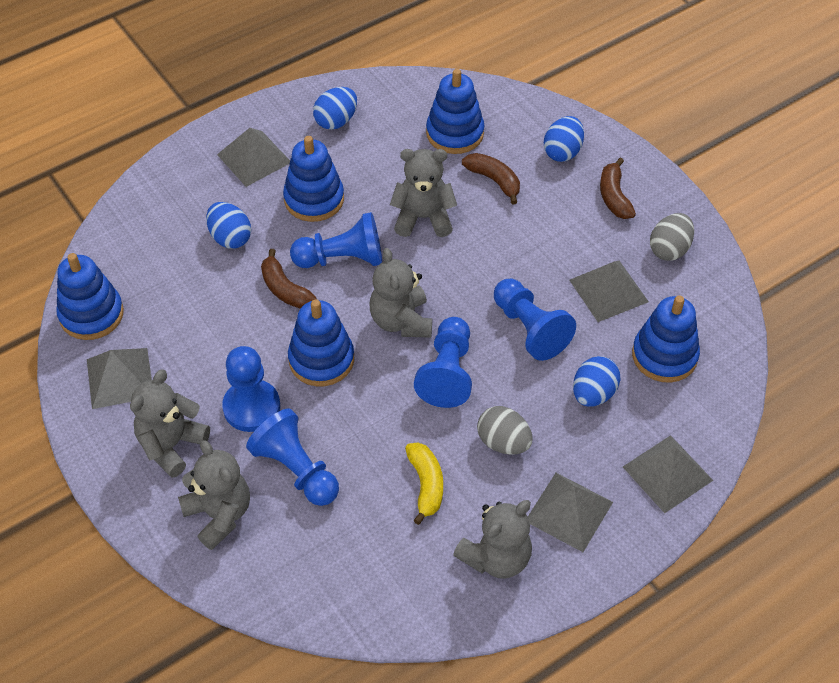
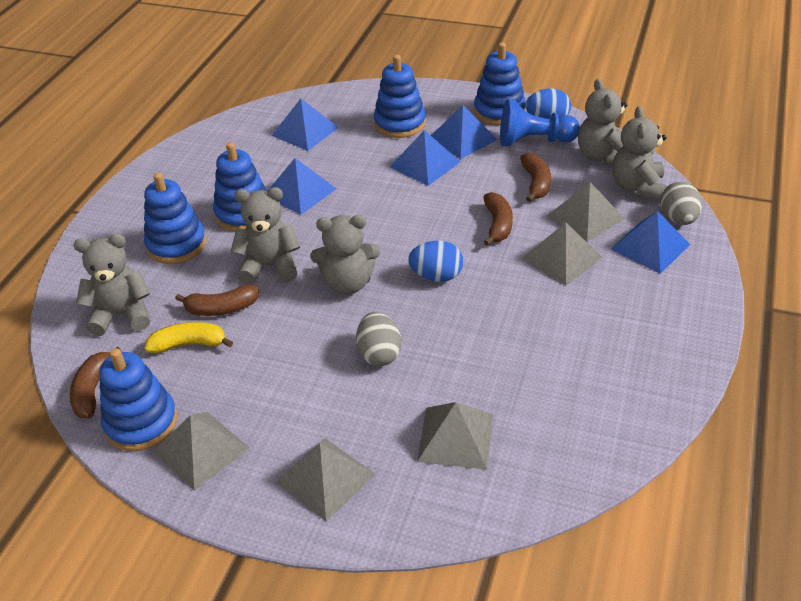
blue egg: [206,202,251,249] [313,87,357,130] [544,116,584,162] [573,356,620,407] = 4 -> [408,241,463,282] [525,88,571,119] = 2
blue pawn: [222,346,280,432] [246,408,339,506] [290,212,382,268] [414,317,472,408] [494,279,576,361] = 5 -> [500,99,580,146] = 1
blue pyramid: none = 0 -> [267,158,336,215] [272,99,339,151] [390,130,460,186] [431,105,497,159] [611,211,690,274] = 5
brown banana: [261,249,317,308] [462,153,520,204] [600,158,636,219] = 3 -> [69,347,122,418] [175,284,259,316] [483,192,513,246] [520,153,551,202] = 4

